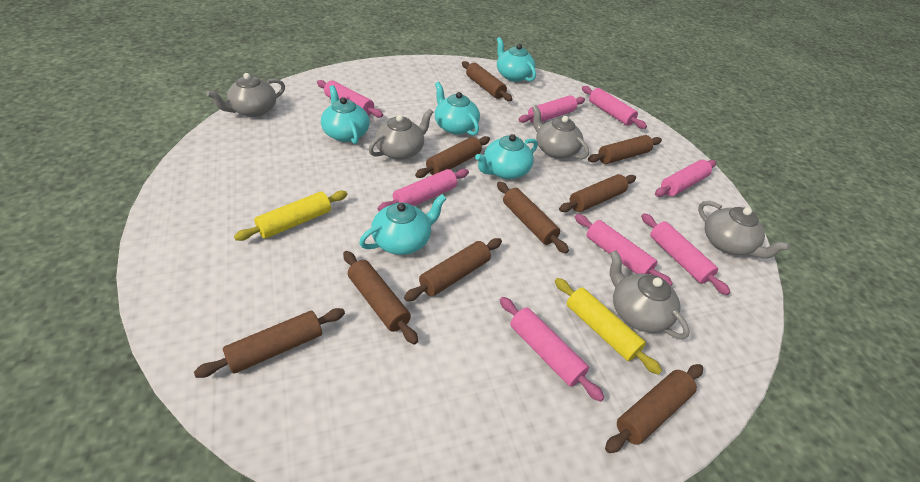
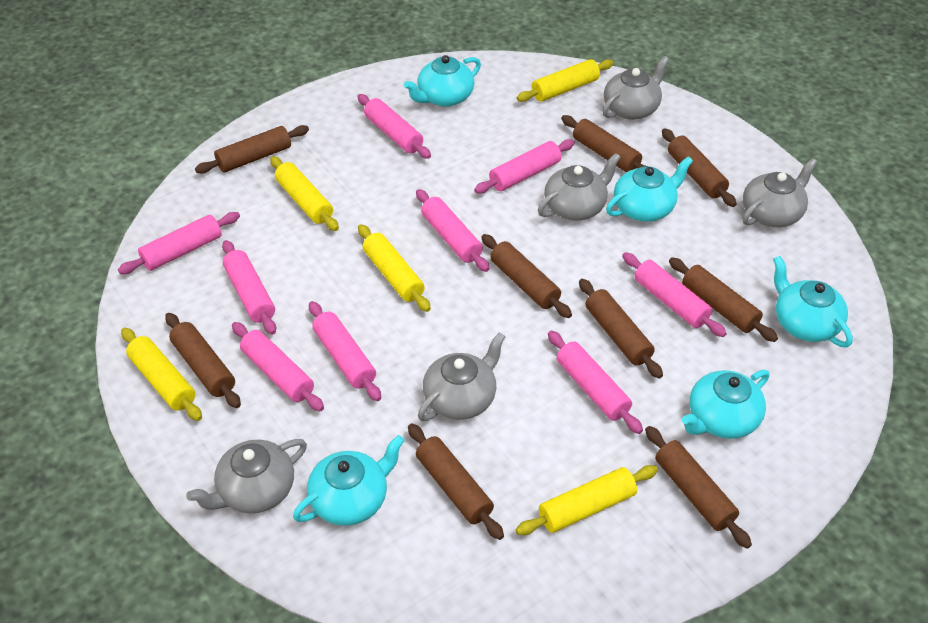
pink rolling pin: [317,80,383,118] [378,169,469,211] [500,297,604,402] [518,95,585,123] [575,214,673,286] [582,86,647,129] [641,213,730,295] [655,160,716,197] = 8 -> [118,212,240,274] [222,240,276,335] [232,322,324,411] [309,301,381,401] [357,94,431,159] [416,189,489,272] [474,139,575,194] [548,331,643,434] [622,252,727,337] = 9
yellow rolling pin: [234,191,347,241] [555,278,662,375] = 2 -> [121,328,202,421] [270,156,339,231] [358,224,431,312] [516,465,658,535] [517,59,614,102] = 5

